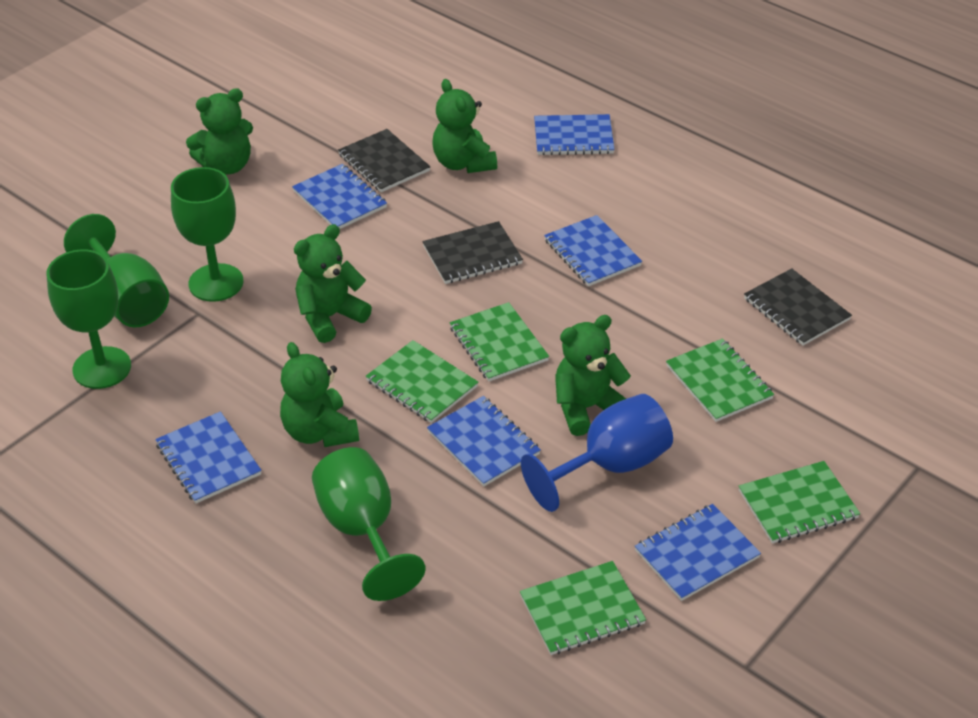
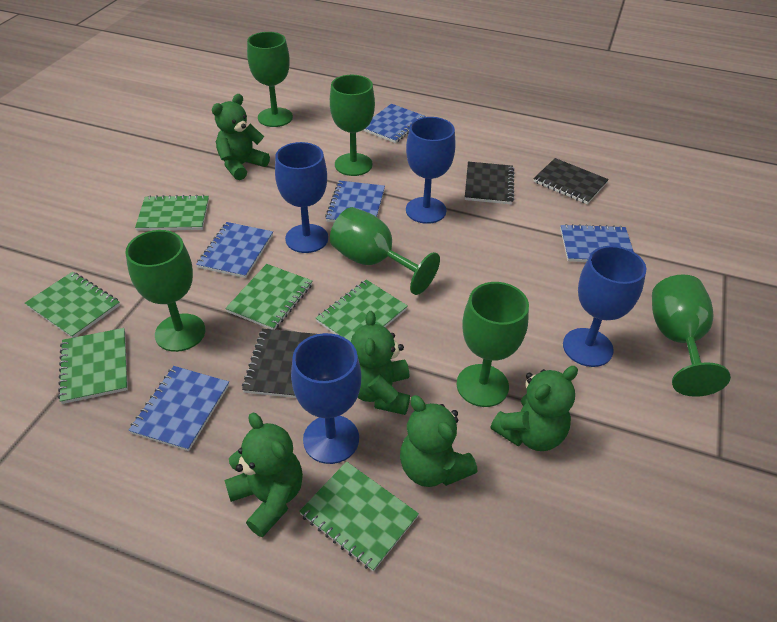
blue goblet: [521,394,673,512] = 1 -> [275,142,328,253] [291,333,361,464] [406,117,456,224] [563,246,646,367] = 4
blue notebook: [155,411,262,503] [292,164,387,229] [427,396,541,487] [534,114,615,155] [544,215,642,286] [635,504,761,601] = 6 -> [129,366,229,451] [196,222,273,278] [325,181,385,222] [363,104,425,143] [560,224,634,262] = 5
green goblet: [47,249,131,389] [64,214,169,327] [171,167,244,302] [312,447,426,601] = 4 -> [125,230,205,352] [247,32,293,127] [330,75,375,176] [330,207,440,295] [457,282,529,407] [652,274,731,397] = 6
green notebook: [366,340,478,423] [450,302,549,381] [520,561,646,655] [666,338,774,422] [739,461,860,544] = 5 -> [25,272,120,338] [58,328,128,404] [135,195,209,231] [225,264,312,330] [299,461,419,571] [316,280,408,342] = 6

